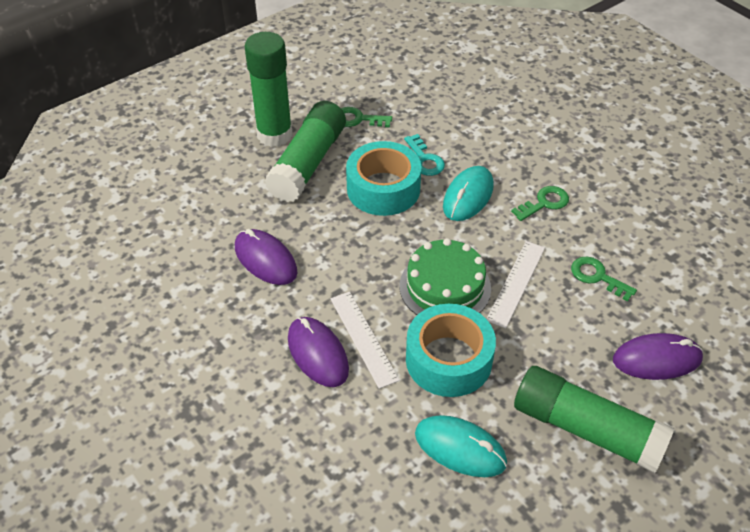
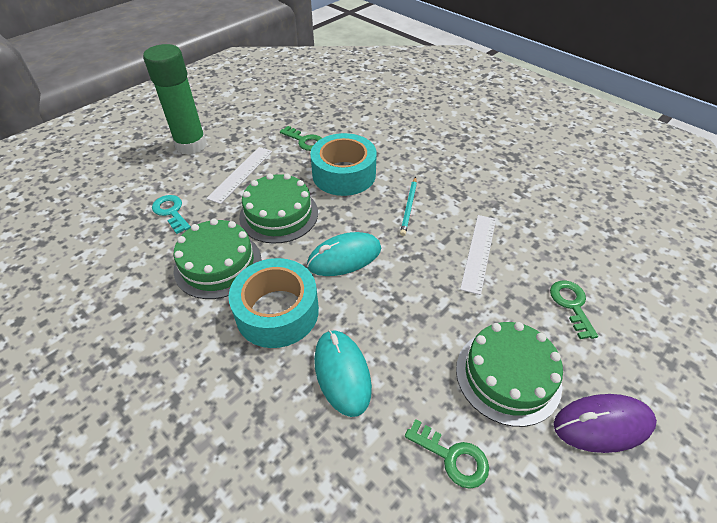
green cake: [399,238,491,315] = 1 -> [174,219,262,299] [239,174,318,244] [456,322,563,427] = 3
green glue stick: [244,32,292,147] [265,101,346,202] [514,366,675,473] = 3 -> [143,44,207,155] = 1
purple mouse: [235,229,298,285] [288,317,349,387] [613,333,703,380] = 3 -> [554,394,657,453] = 1
turquoise pencil: none = 0 -> [400,177,417,236] = 1

